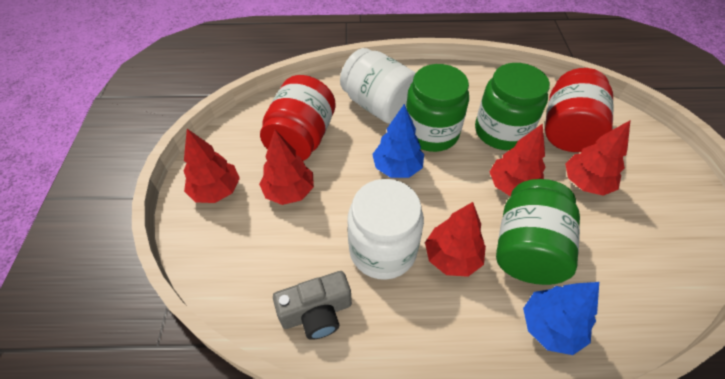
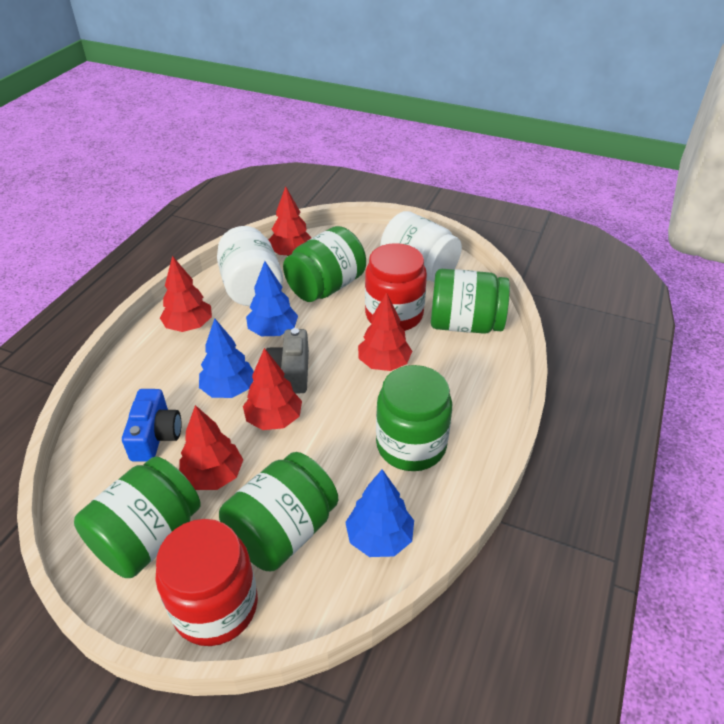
blue camera: none = 0 -> [122,389,182,462] = 1
blue tree: [372,104,424,178] [523,282,599,355] = 2 -> [199,318,254,398] [246,261,298,336] [345,469,414,557] = 3
green jar: [406,64,469,152] [475,63,550,150] [496,179,580,285] = 3 -> [74,456,201,578] [219,452,338,571] [283,226,366,302] [376,365,452,471] [431,269,510,334] = 5

